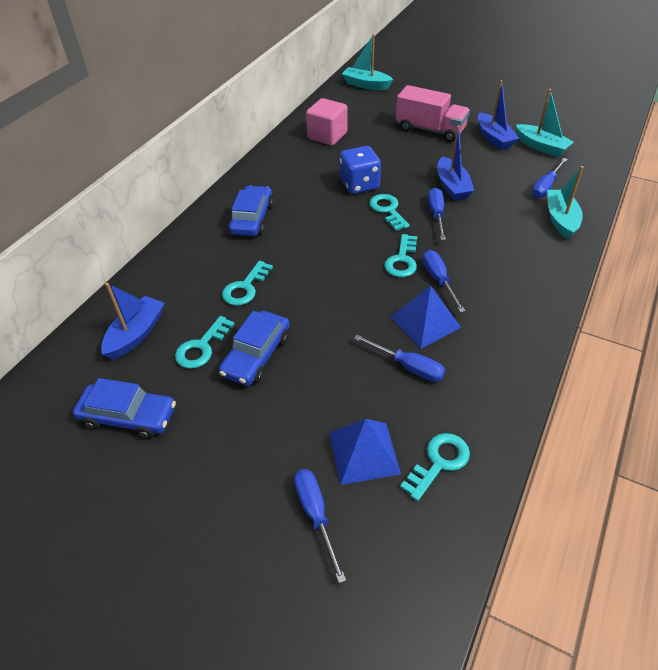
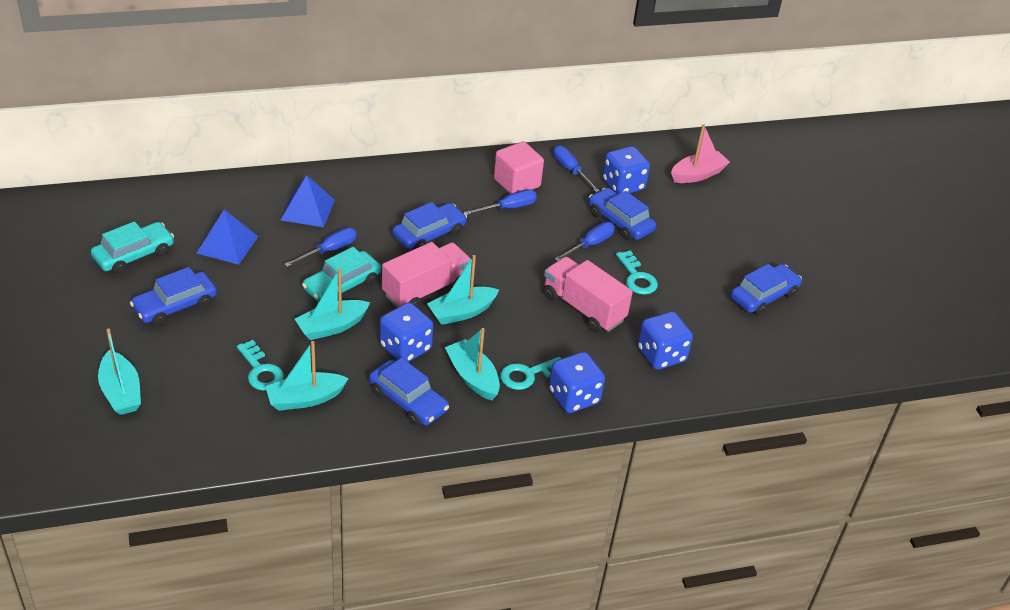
blue boat: [101,283,165,360] [437,125,474,201] [478,80,519,150] = 3 -> none = 0
blue car: [73,378,176,439] [219,311,290,386] [229,185,274,236] = 3 -> [130,267,217,326] [369,358,449,426] [392,202,467,249] [588,188,656,240] [730,264,802,315] = 5
blue dice: [340,146,381,194] = 1 -> [380,302,433,362] [549,352,605,413] [602,146,650,194] [637,311,693,370] = 4
blue screwdriver: [294,469,346,583] [354,335,445,382] [423,250,465,313] [428,188,446,240] [532,158,567,198] = 5 -> [284,227,357,267] [463,189,537,215] [553,145,600,193] [555,222,615,261] = 4
pink boat: none = 0 -> [671,124,730,183] = 1
pink truck: [396,85,470,142] = 1 -> [382,242,471,308] [543,257,633,332] = 2
turquoise boat: [342,34,393,90] [516,89,574,157] [547,166,584,239] = 3 -> [98,329,141,415] [265,341,349,411] [295,268,370,340] [427,255,499,325] [445,328,500,400] = 5
turquoise car: none = 0 -> [91,221,174,274] [302,247,381,302] = 2
turquoise key: [175,316,234,369] [222,261,273,306] [369,194,410,231] [384,234,418,277] [400,433,470,501] = 5 -> [236,340,284,391] [500,357,561,390] [616,250,658,295] = 3

